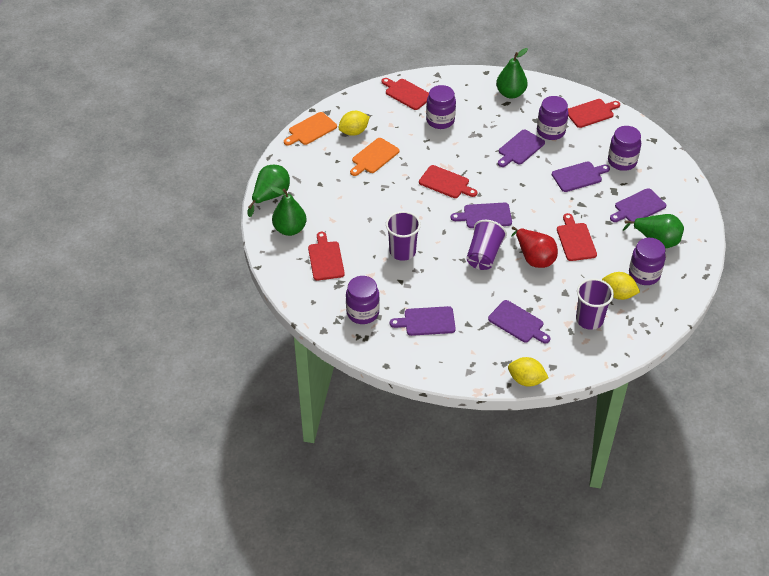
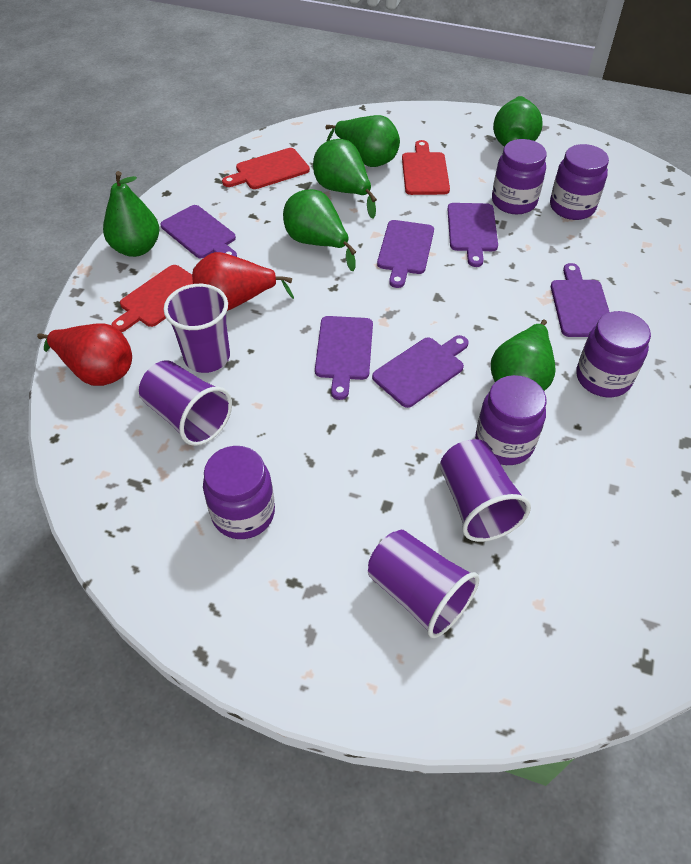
green pear: [248,165,290,217] [270,186,307,236] [496,48,528,99] [623,214,684,248] = 4 -> [103,171,159,257] [283,189,356,271] [313,139,377,219] [325,115,400,167] [491,319,555,391] [493,96,543,147] = 6
orange cutting board: [284,112,337,146] [350,138,400,176] = 2 -> none = 0
purple cup: [386,211,421,261] [467,220,507,270] [576,278,614,330] = 3 -> [139,360,232,446] [164,284,230,373] [368,530,479,638] [440,439,531,542] = 4
red cutting board: [308,232,345,281] [381,78,429,110] [419,165,477,198] [557,213,597,261] [568,99,620,128] = 5 -> [111,265,193,332] [222,148,310,189] [402,140,450,195] = 3
red pear: [511,226,558,268] = 1 -> [37,323,132,386] [192,252,294,311] = 2
yellow lemon: [338,111,370,136] [508,357,549,386] [602,272,640,300] = 3 -> none = 0

